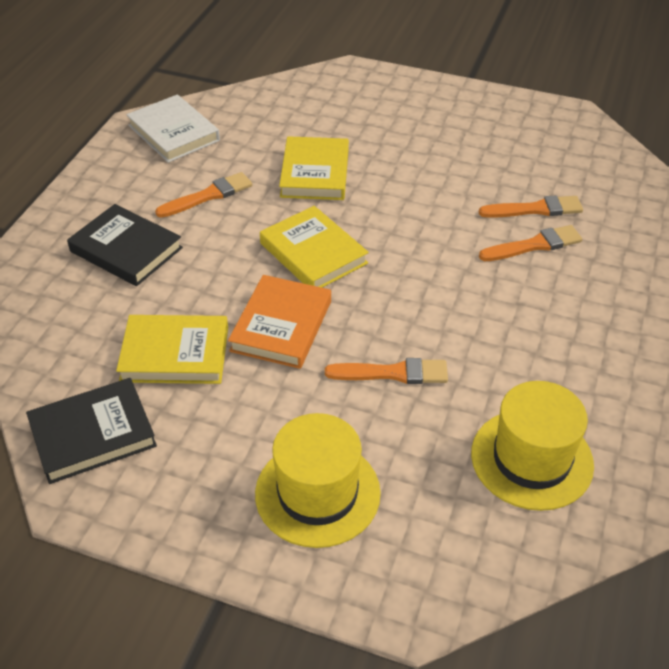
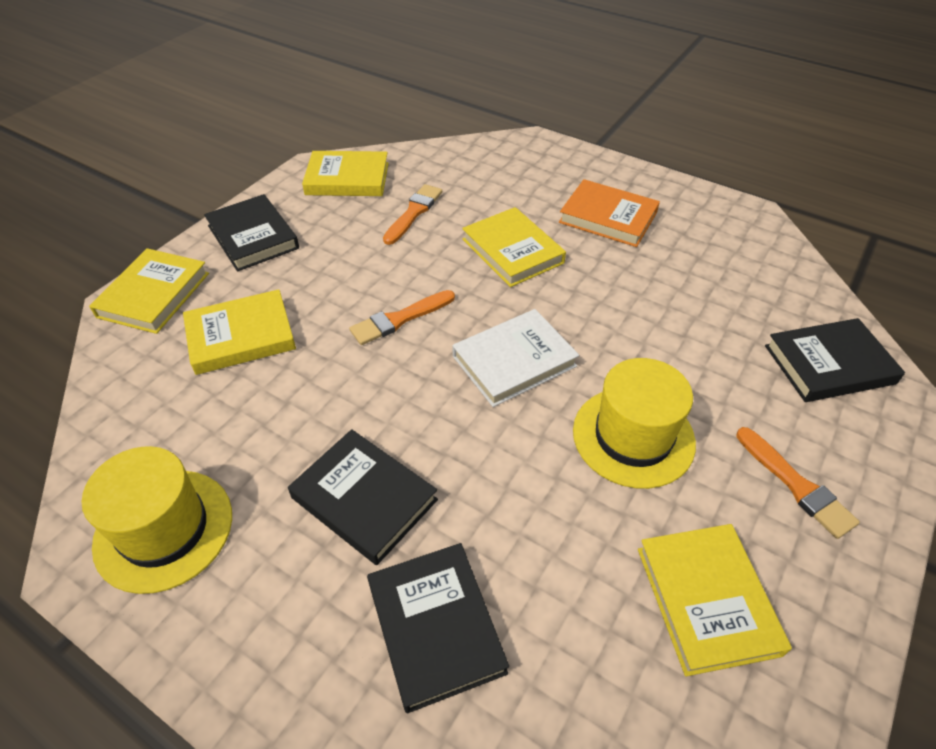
black book: [26,378,157,484] [67,204,183,286] = 2 -> [204,194,299,271] [288,429,438,565] [367,543,509,713] [765,318,905,402] = 4
orange brush: [155,172,252,218] [325,358,448,384] [479,195,583,218] [479,225,582,261] = 4 -> [349,290,455,345] [383,184,442,245] [736,427,860,539] = 3
yellow book: [116,315,228,384] [260,206,369,288] [279,136,349,200] = 3 -> [89,248,209,334] [183,289,296,375] [302,151,389,196] [462,207,566,287] [638,524,792,676] = 5

